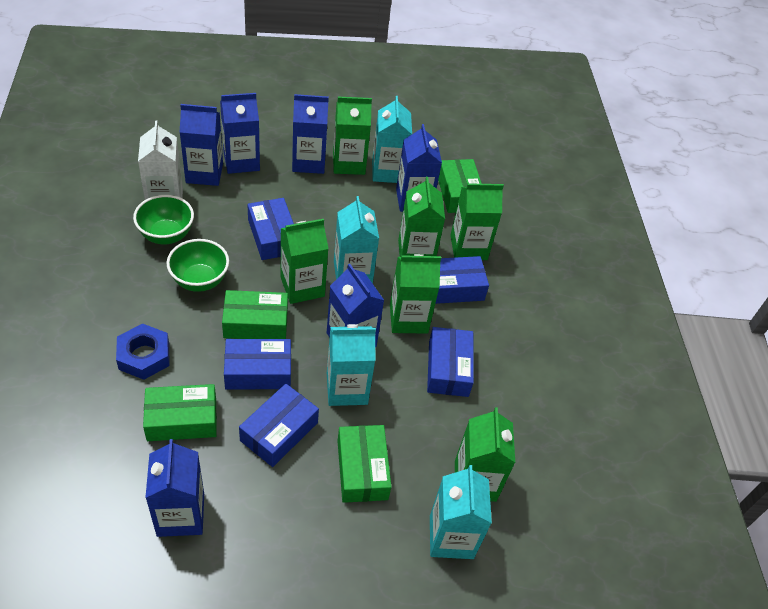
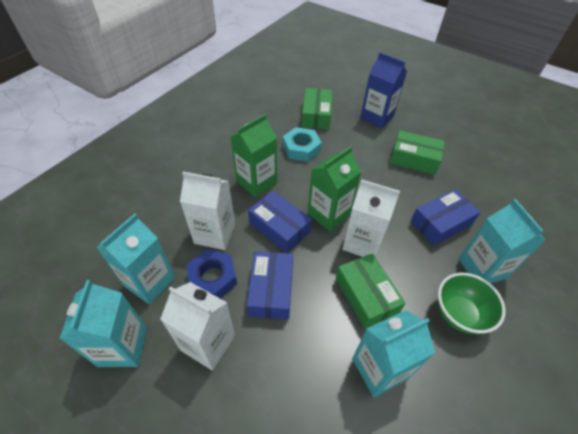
blue box: [224,339,291,389] [239,384,319,467] [247,198,294,260] [427,327,474,397] [435,256,489,304] = 5 -> [247,251,293,319] [248,191,312,253] [411,189,481,246] = 3
blue carton: [145,439,204,537] [180,104,223,186] [220,93,260,174] [292,94,329,174] [327,264,384,347] [396,124,442,212] = 6 -> [360,52,407,129] = 1
green bowl: [133,195,194,244] [166,239,229,292] = 2 -> [438,273,506,334] = 1
green box: [143,384,217,441] [222,290,288,339] [338,425,392,503] [438,159,482,213] = 4 -> [302,88,333,129] [336,253,406,329] [390,130,445,175] = 3
green carton: [281,219,329,304] [333,97,372,175] [390,254,441,334] [398,177,445,257] [450,183,504,260] [455,407,515,502] = 6 -> [230,114,277,197] [308,146,362,231] = 2
turquoise nut: none = 0 -> [283,127,322,162] = 1
white carton: [138,121,183,200] = 1 -> [160,282,235,370] [180,172,235,250] [342,179,400,258] = 3

